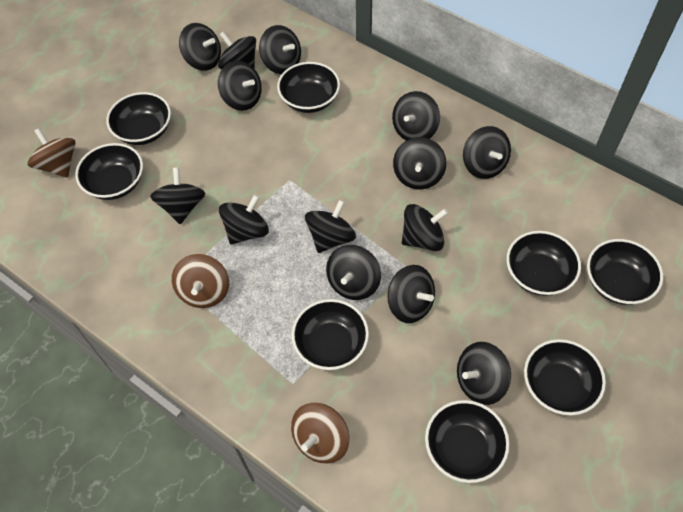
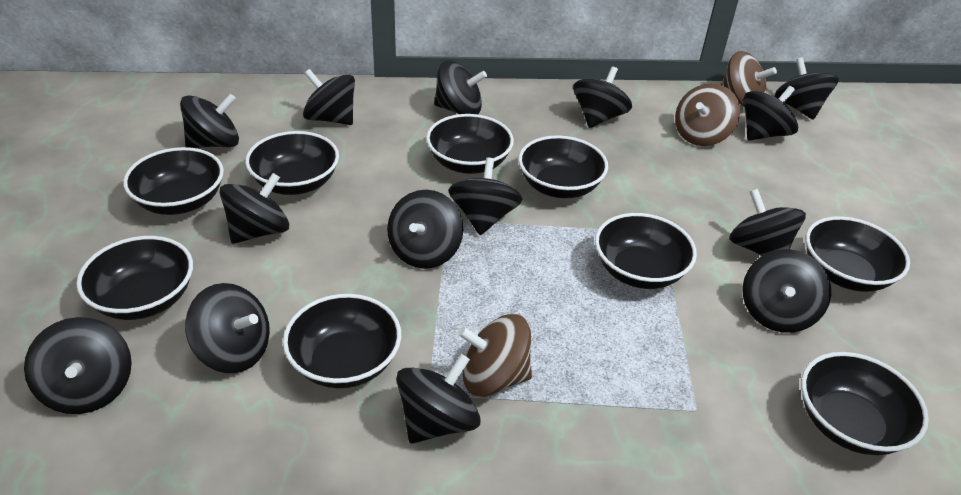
black bowl: [75,143,143,200] [106,92,171,145] [277,62,340,113] [292,299,369,370] [425,400,509,483] [506,231,581,296] [524,339,606,415] [587,239,663,305] = 8 -> [76,236,193,320] [123,147,224,215] [245,131,339,195] [283,294,401,388] [426,114,514,174] [518,135,608,198] [595,213,697,289] [801,352,929,455] [806,216,910,292] = 9

